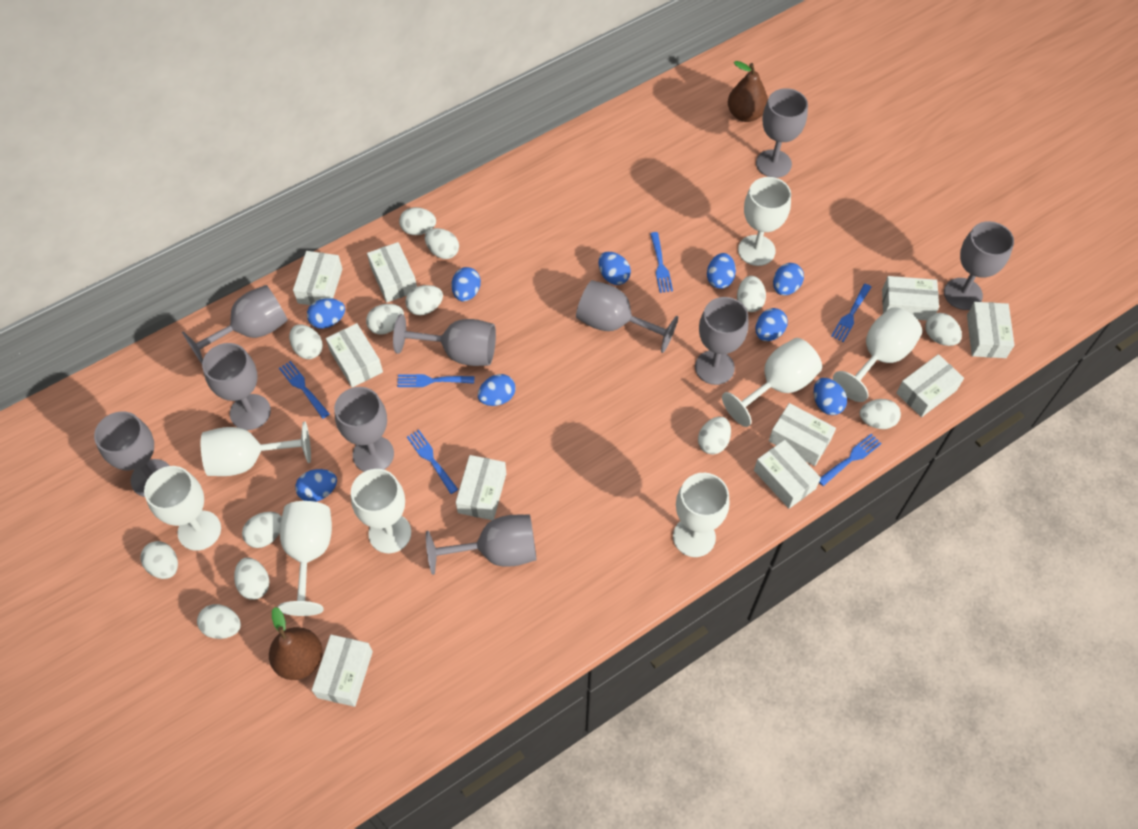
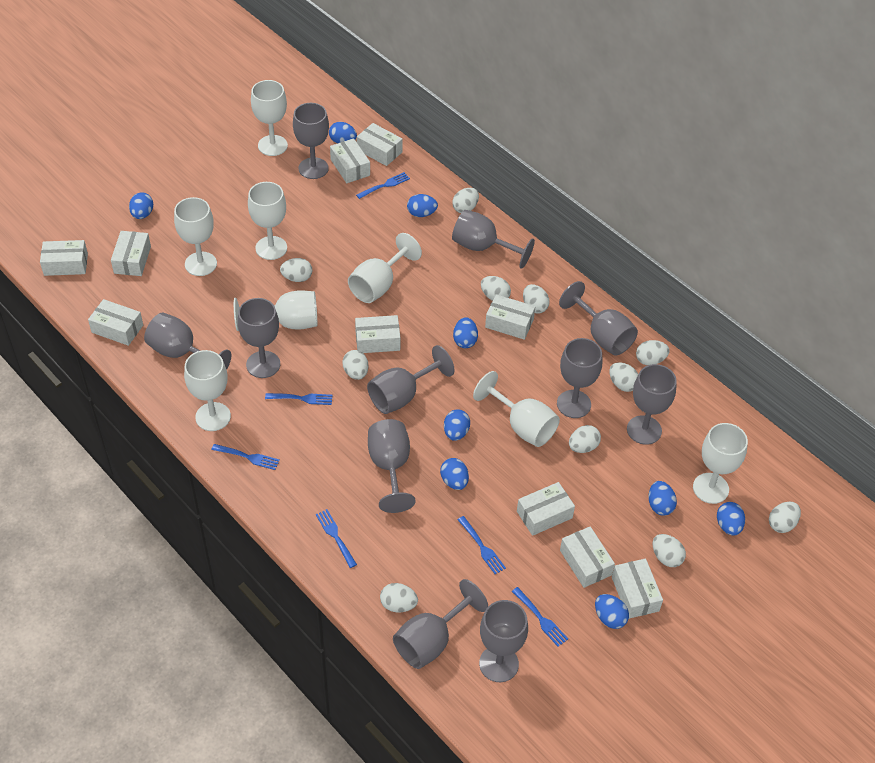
brown pear: [269,607,323,680] [728,61,768,122] = 2 -> none = 0
grey goblet: [94,411,170,497] [182,285,288,364] [202,343,271,430] [334,387,394,472] [393,314,496,366] [426,515,537,575] [576,280,678,353] [695,297,748,385] [756,88,808,178] [944,221,1014,310] = 10 -> [144,313,232,370] [238,298,280,378] [293,103,329,179] [367,345,454,414] [368,419,416,513] [393,579,488,669] [452,210,535,269] [479,600,528,682] [557,338,602,418] [559,281,638,355] [627,364,677,445] = 11
white egg: [141,541,178,579] [197,604,241,639] [234,557,270,600] [242,512,282,548] [289,324,323,359] [366,304,404,335] [399,207,436,235] [405,285,443,315] [425,228,459,259] [698,417,731,455] [737,276,766,312] [860,399,901,429] [925,313,962,346] = 13 -> [280,258,312,282] [343,350,368,380] [380,583,418,612] [452,188,479,213] [481,276,511,301] [523,284,550,313] [569,425,601,453] [609,362,638,392] [636,340,670,365] [653,534,686,567] [769,502,801,533] = 11

